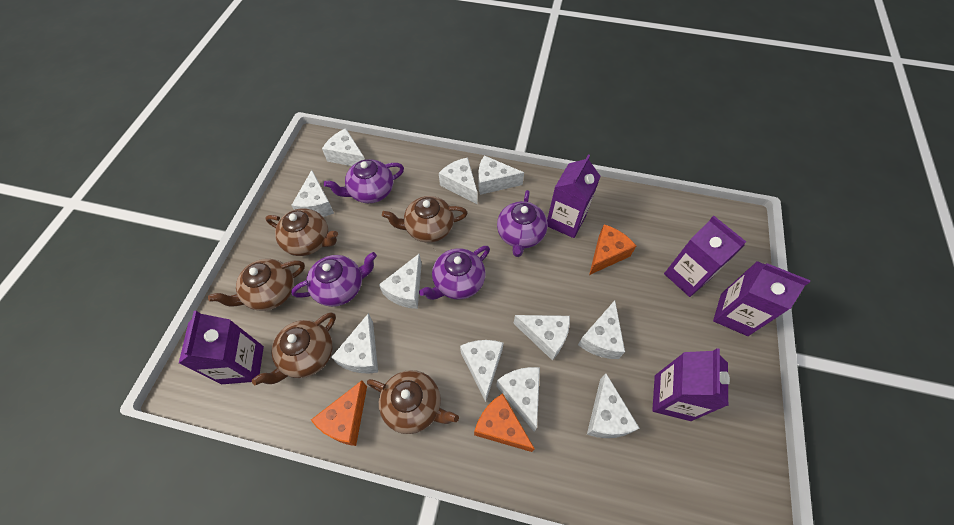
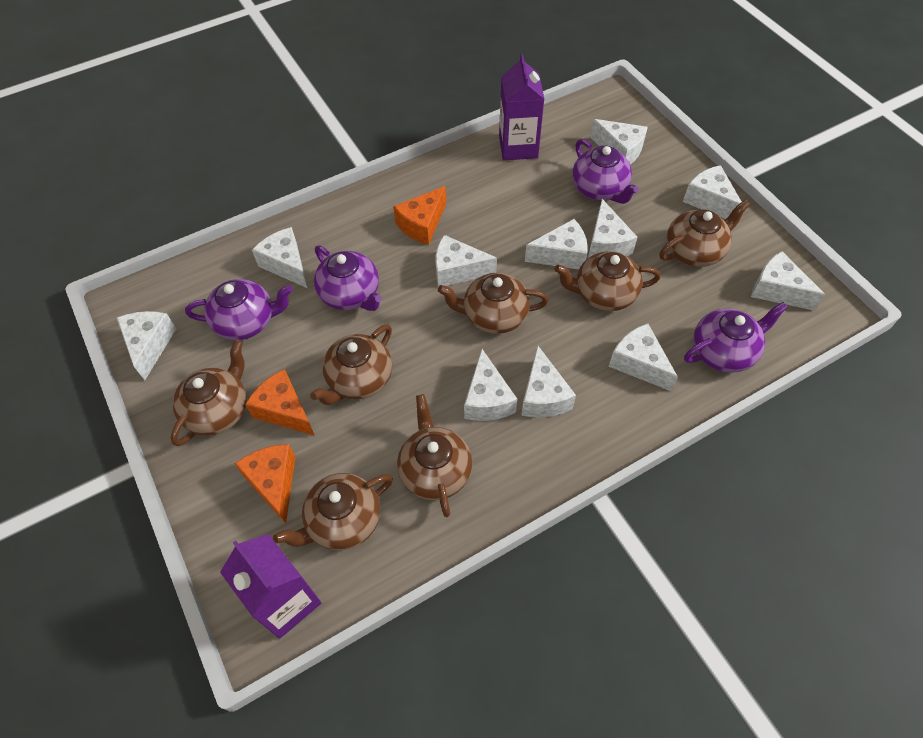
brown teapot: [208,259,305,311] [252,312,336,385] [265,209,338,256] [367,370,459,434] [382,196,468,243] = 5 -> [171,340,247,446] [273,473,393,550] [310,325,392,405] [397,394,472,517] [438,273,549,334] [554,251,661,311] [660,200,750,267] = 7
purple carton: [179,311,264,384] [547,154,601,238] [652,348,730,421] [664,216,746,297] [713,261,810,336] = 5 -> [220,534,321,639] [499,53,544,160] = 2

